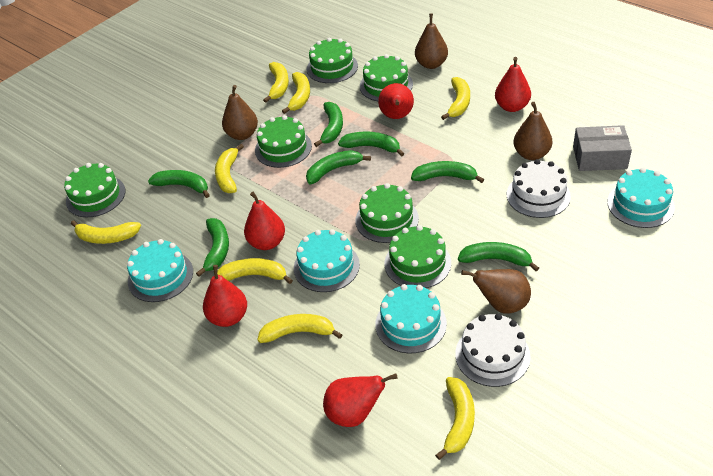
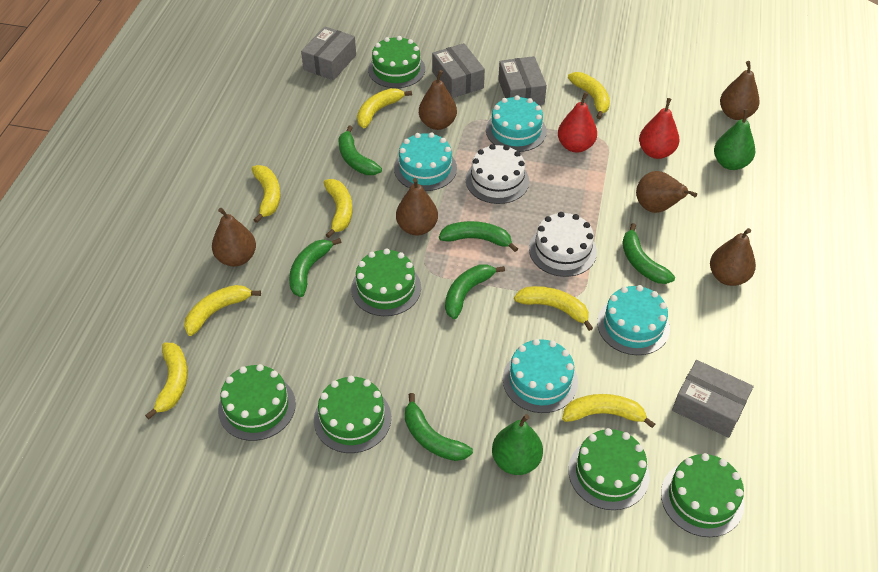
brown pear: [222,85,258,140] [415,13,448,69] [461,269,531,314] [514,102,552,160] = 4 -> [212,208,256,266] [396,178,438,236] [419,70,457,130] [636,171,697,213] [710,228,756,286] [720,61,760,120] = 6
green banana: [148,170,210,198] [196,218,229,277] [306,150,371,184] [314,102,343,147] [338,131,405,157] [411,161,484,183] [458,242,539,271] = 7 -> [289,238,341,297] [339,125,382,175] [405,393,473,461] [439,221,518,252] [445,264,505,319] [622,223,675,284] = 6
green pear: none = 0 -> [492,414,543,475] [714,109,755,170] = 2
grey box: [573,125,632,171] = 1 -> [301,26,356,80] [432,43,485,98] [498,56,547,105] [672,360,754,438] = 4
red pear: [203,265,247,327] [244,192,285,250] [323,374,398,427] [378,83,414,119] [495,57,531,112] = 5 -> [558,92,597,153] [639,98,679,159] = 2

